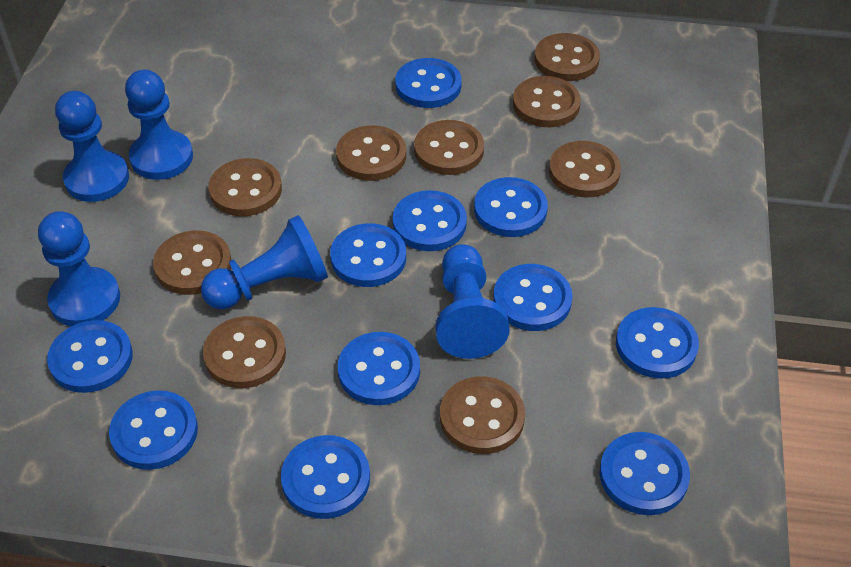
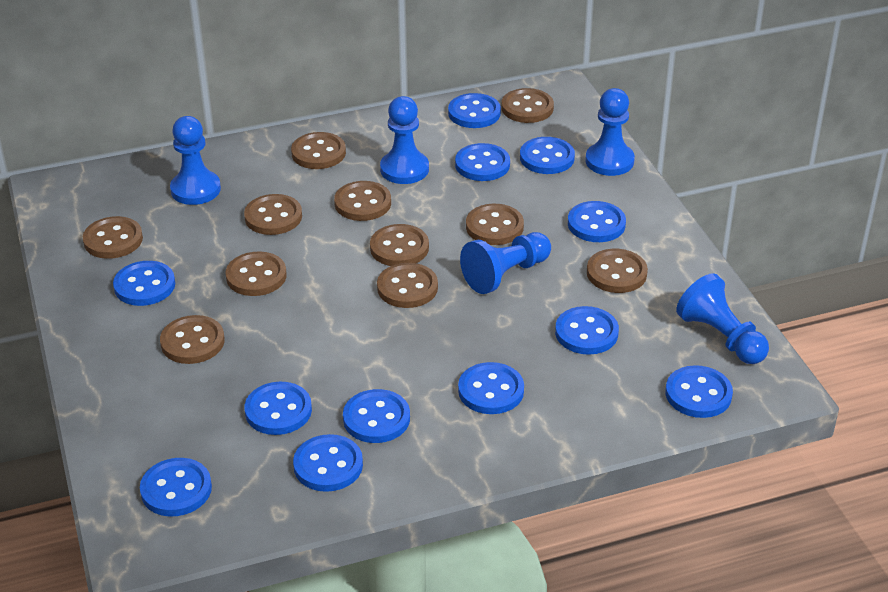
blue button: [47,320,133,393] [109,390,198,470] [281,435,370,519] [330,223,406,287] [338,332,420,405] [393,190,467,251] [395,58,462,108] [474,177,548,237] [493,264,573,331] [600,432,690,515] [616,307,699,379] = 11 -> [113,261,175,306] [140,458,212,516] [244,382,312,435] [293,434,363,492] [343,389,410,443] [448,93,501,128] [455,143,510,181] [458,362,524,414] [520,137,575,174] [555,306,619,355] [568,201,626,242] [665,365,733,418] = 12
brown button: [153,230,231,295] [203,316,286,388] [209,158,282,216] [336,125,406,181] [414,120,484,175] [440,376,525,454] [513,76,581,127] [534,33,600,81] [549,141,621,198] = 9 -> [83,216,143,259] [160,315,225,364] [225,251,287,296] [244,194,302,235] [291,132,346,169] [334,181,391,221] [370,224,429,266] [377,263,438,308] [466,204,524,245] [501,88,554,123] [587,249,648,293] = 11

